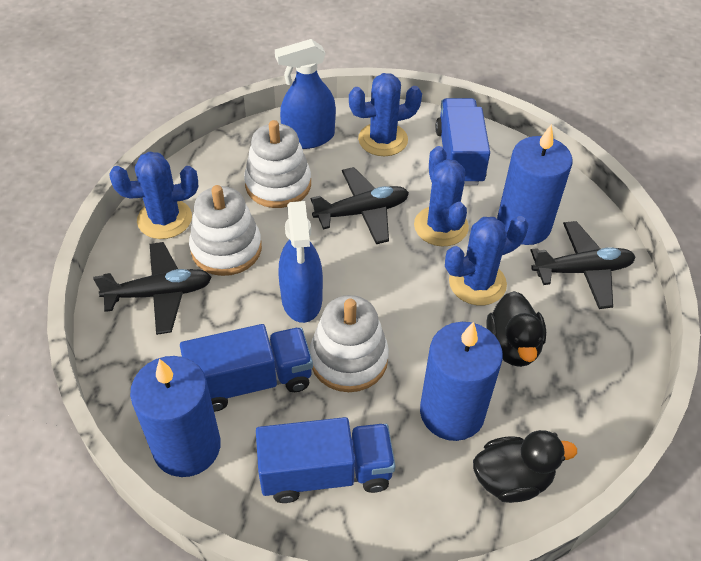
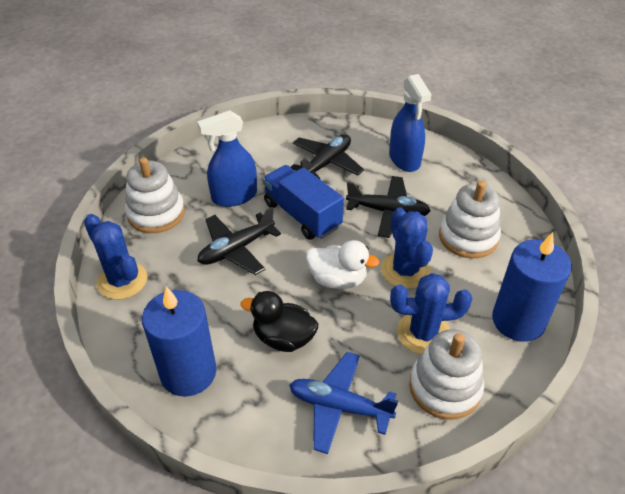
black duck: [473,430,577,503] [486,291,546,367] = 2 -> [241,291,318,352] = 1
blue cactus: [110,152,198,239] [349,73,422,156] [414,146,469,247] [445,216,528,305] = 4 -> [84,214,147,300] [381,208,433,289] [390,273,472,354] = 3
blue candle: [130,356,221,477] [420,322,503,441] [497,124,572,245] = 3 -> [142,286,217,397] [492,232,572,342] = 2
blue plane: none = 0 -> [289,352,398,454] = 1
blue truck: [180,324,313,412] [256,417,396,503] [435,98,490,185] = 3 -> [263,165,344,240] = 1
white duck: none = 0 -> [306,240,380,289] = 1

